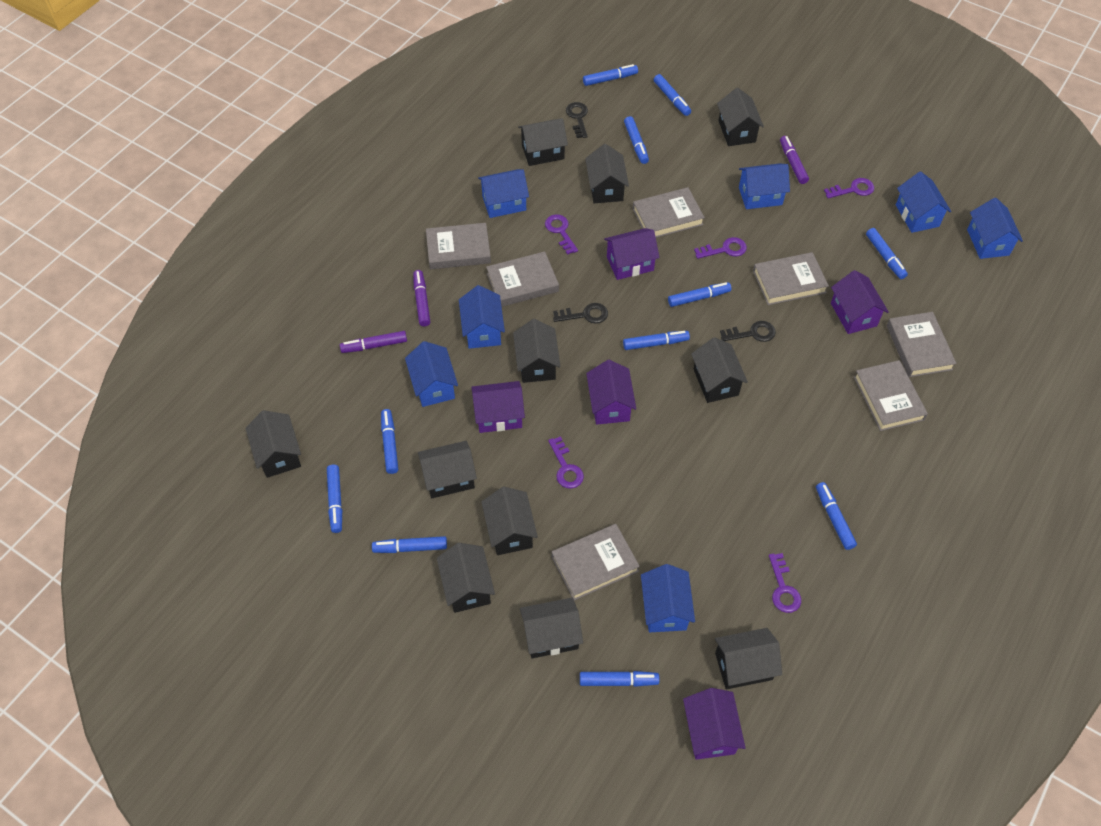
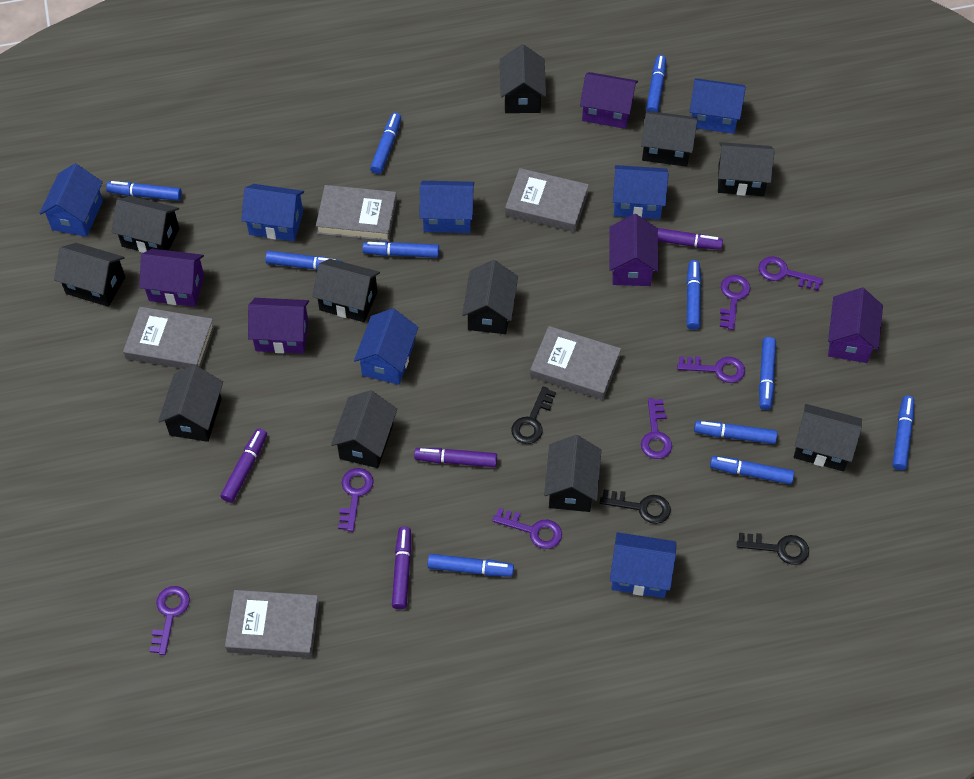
grey book: [426,223,491,269] [486,251,559,307] [552,524,640,600] [633,187,705,238] [753,252,829,305] [854,360,928,431] [887,312,957,377] = 7 -> [123,307,215,369] [225,590,319,658] [316,185,397,241] [505,168,589,232] [530,326,621,400] = 5
purple key: [545,214,578,255] [548,436,584,489] [694,237,747,259] [769,553,801,613] [824,178,874,198] = 5 -> [150,586,190,655] [338,468,373,532] [492,508,562,549] [641,398,672,459] [677,356,745,383] [720,275,750,330] [759,257,823,291] = 7
purple marker: [340,331,407,353] [413,270,430,326] [780,136,809,184] = 3 -> [221,428,267,503] [392,527,411,609] [414,448,497,467] [658,228,723,250] = 4

